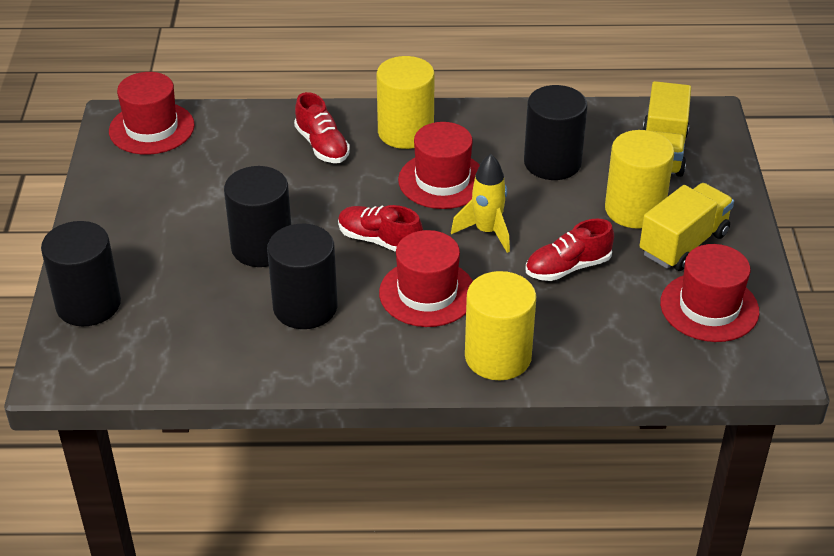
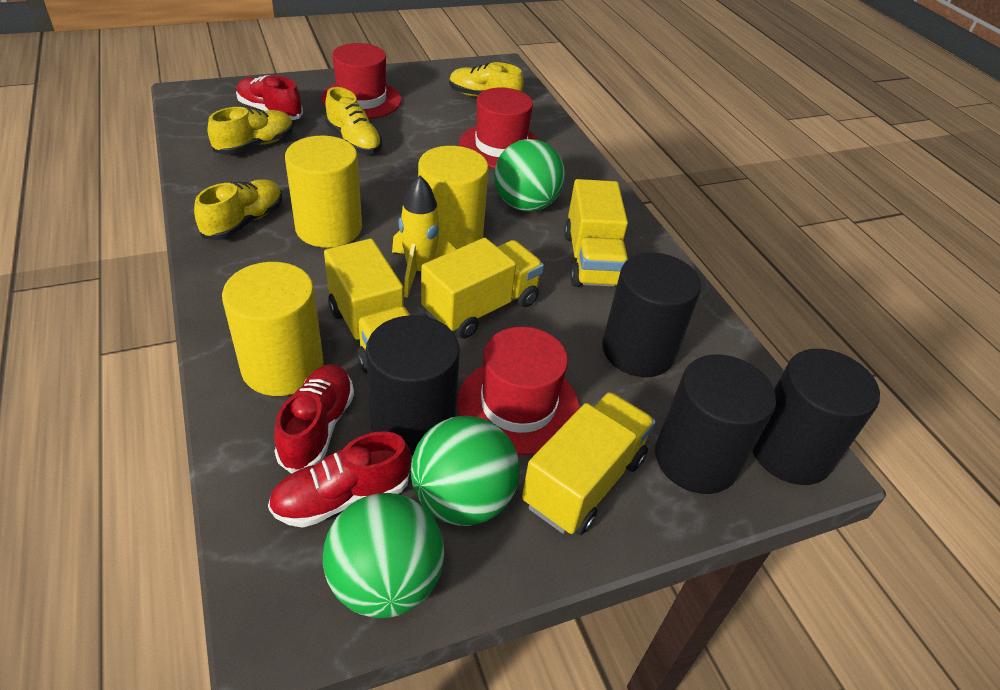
green ball: none = 0 -> [323,493,444,618] [411,416,520,526] [494,139,565,212] = 3
red hat: [109,72,195,155] [379,230,473,327] [398,122,480,209] [660,244,759,342] = 4 -> [321,43,402,119] [457,327,580,455] [459,87,539,168] = 3
yellow shoe: none = 0 -> [194,179,282,240] [208,107,294,155] [325,87,382,154] [449,62,524,97] = 4
yellow truck: [640,183,734,271] [643,81,691,177] = 2 -> [324,239,410,373] [421,238,544,339] [522,392,656,535] [564,179,628,288] = 4

